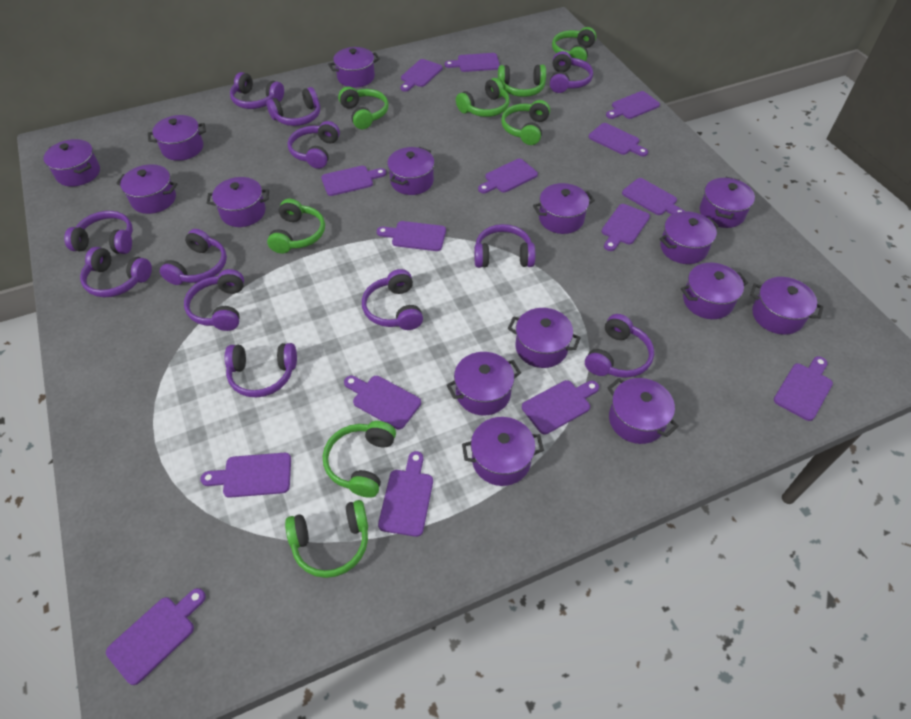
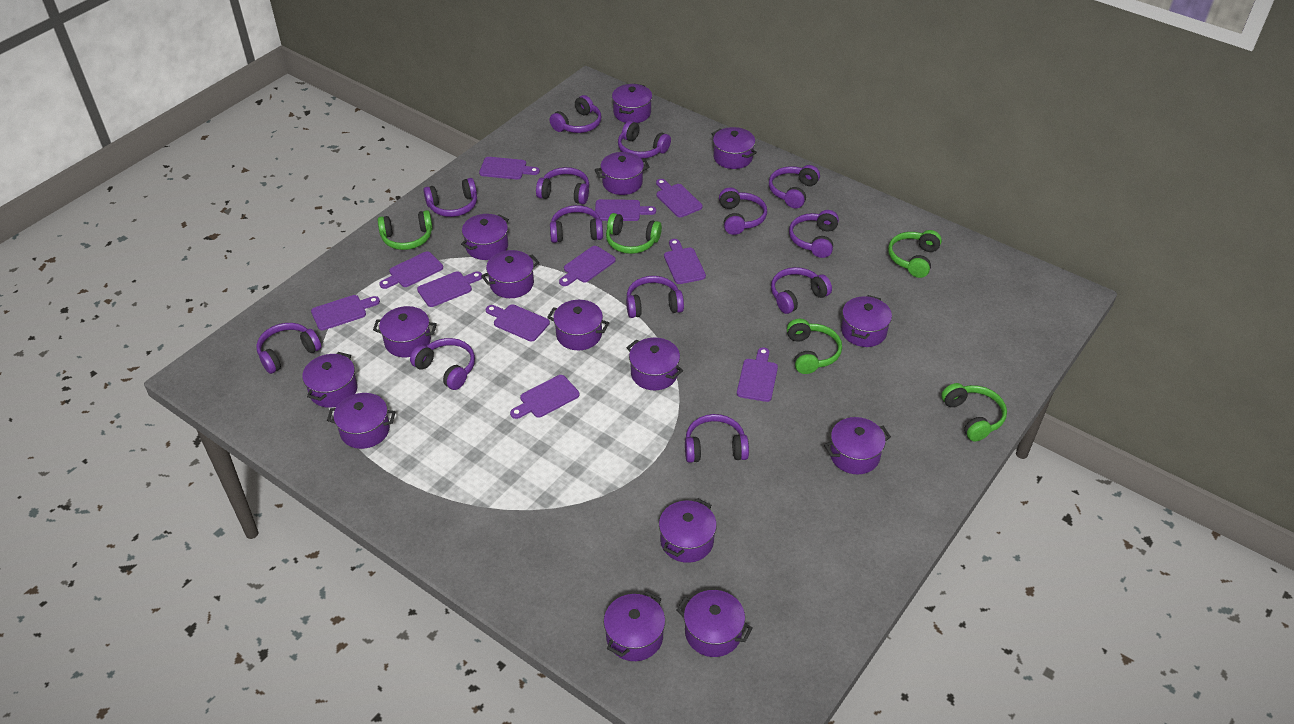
green headphones: [267,199,325,254] [285,500,368,578] [323,421,396,498] [338,86,388,129] [456,78,510,117] [498,65,546,97] [501,100,550,145] [552,27,596,62] = 8 -> [378,210,433,250] [606,213,662,254] [787,319,842,374] [888,230,942,278] [941,383,1007,442] = 5
purple cutting board: [106,588,206,685] [200,453,291,498] [321,166,386,196] [344,376,421,429] [377,221,446,251] [378,451,433,537] [400,59,443,92] [445,53,500,72] [478,159,538,193] [522,380,599,434] [589,123,648,157] [601,204,650,251] [606,91,660,119] [622,178,684,215] [774,356,833,421] = 15 -> [311,295,380,331] [379,251,443,289] [417,271,482,307] [479,157,540,180] [486,304,550,341] [510,375,579,419] [559,246,616,286] [595,199,656,221] [656,179,703,218] [664,239,706,284] [737,347,778,402] = 11
purple headphones: [64,211,133,254] [80,247,152,297] [160,229,227,285] [184,269,244,331] [225,343,297,397] [230,72,284,109] [266,87,320,126] [288,121,340,169] [362,269,423,330] [474,224,535,268] [550,51,593,93] [585,314,654,378] = 12 -> [256,323,321,374] [410,338,475,390] [423,178,477,217] [536,167,589,204] [549,95,602,133] [550,205,603,243] [618,121,671,159] [626,276,684,318] [685,414,749,463] [719,187,767,235] [769,165,820,209] [771,267,832,314] [789,210,839,258] = 13

